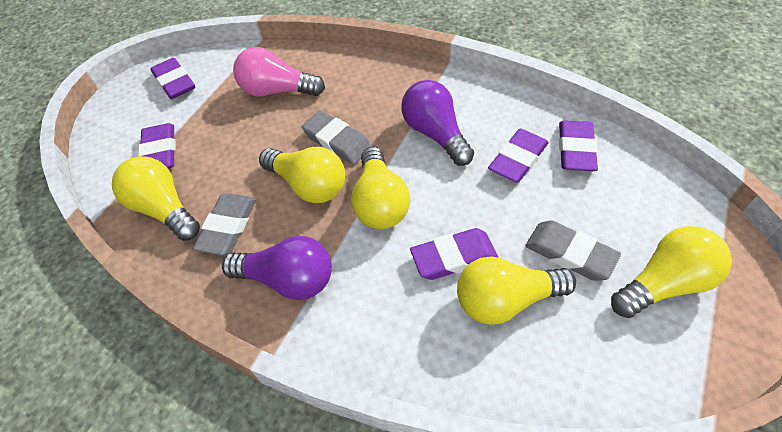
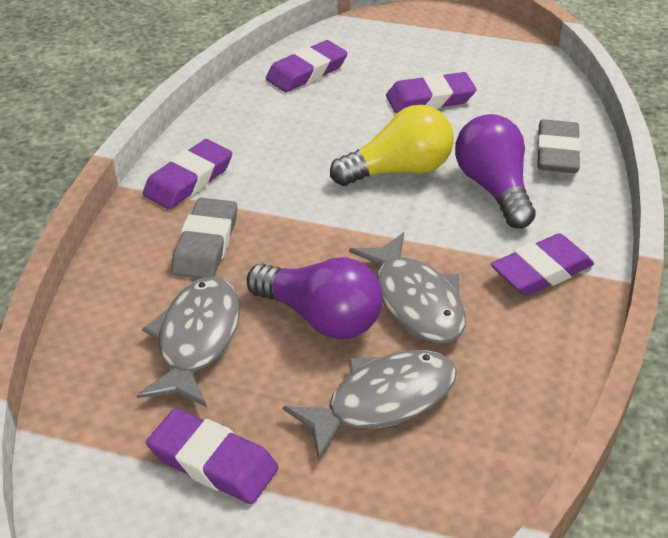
grey eraser: [193,194,256,255] [302,111,372,165] [525,220,621,281] = 3 -> [171,198,237,279] [537,119,581,173] = 2
grey fish: none = 0 -> [137,277,240,407] [283,350,457,460] [349,232,466,344] = 3
pink light bulb: [233,47,325,96] = 1 -> none = 0
yellow light bulb: [112,156,200,241] [259,147,345,203] [351,147,410,229] [457,257,576,325] [611,226,732,318] = 5 -> [330,105,454,186] = 1

